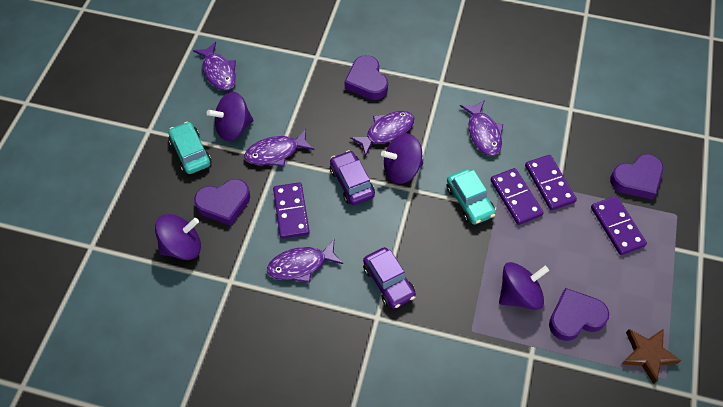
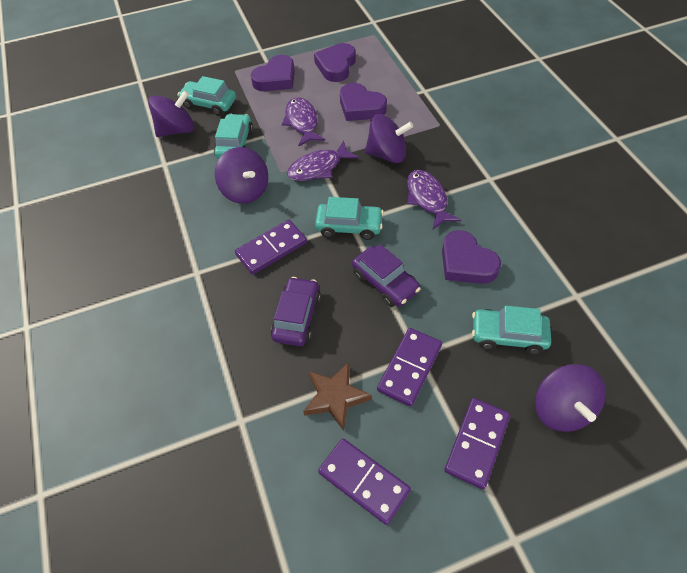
purple fish: [193,42,236,91] [245,129,315,167] [267,240,343,283] [350,111,414,156] [460,100,503,156] = 5 -> [282,97,325,147] [287,140,359,181] [407,170,461,229] = 3
turquoise car: [168,121,212,174] [446,169,496,225] = 2 -> [178,76,236,116] [214,114,253,159] [315,197,384,240] [472,306,551,354] = 4

